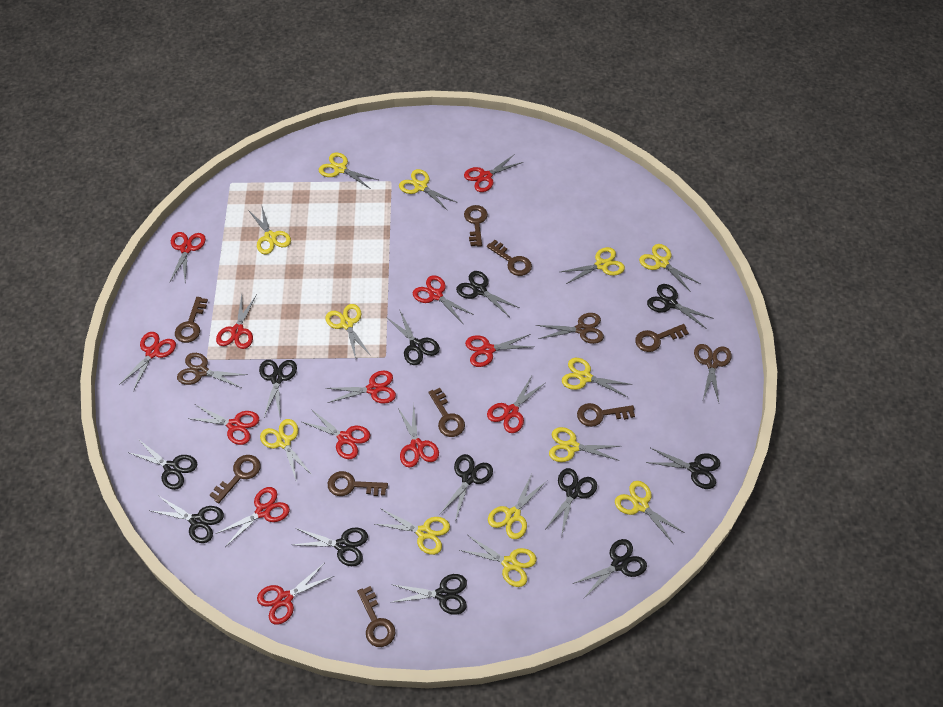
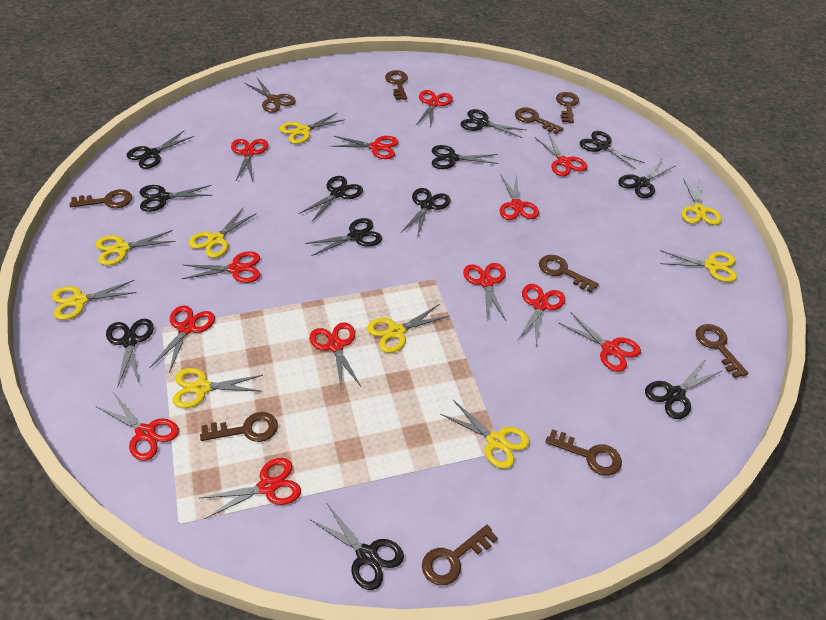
brown scissors: [177,353,247,388] [536,313,604,344] [694,344,732,402] = 3 -> [245,78,296,113] = 1
yellow scissors: [248,207,291,254] [260,419,313,482] [319,152,378,189] [325,304,370,360] [375,508,450,555] [399,169,456,211] [460,535,537,587] [488,474,547,539] [549,427,620,462] [561,247,625,284] [562,358,633,397] [615,481,685,543] [639,244,700,292] = 13 -> [52,280,137,320] [96,230,176,265] [173,368,263,408] [189,208,257,258] [280,112,345,144] [367,304,450,353] [440,400,530,469] [660,250,737,282] [682,178,722,225] = 9

